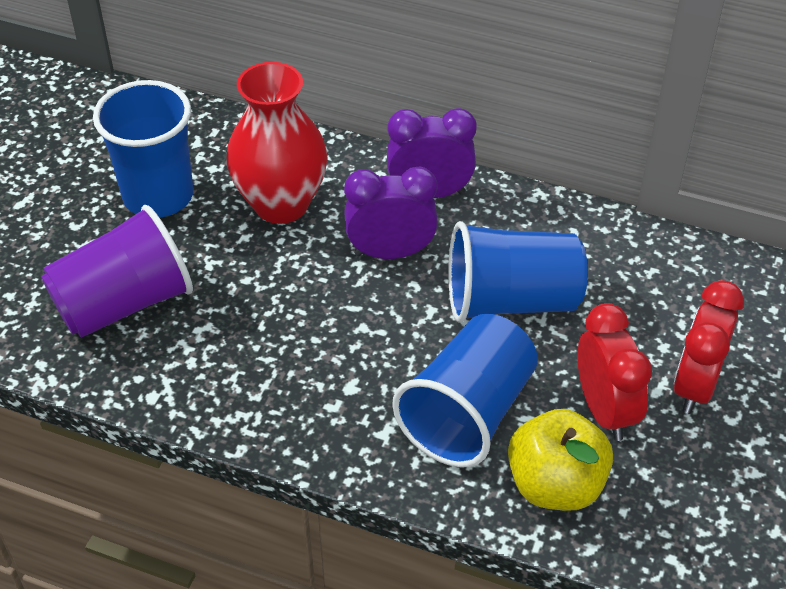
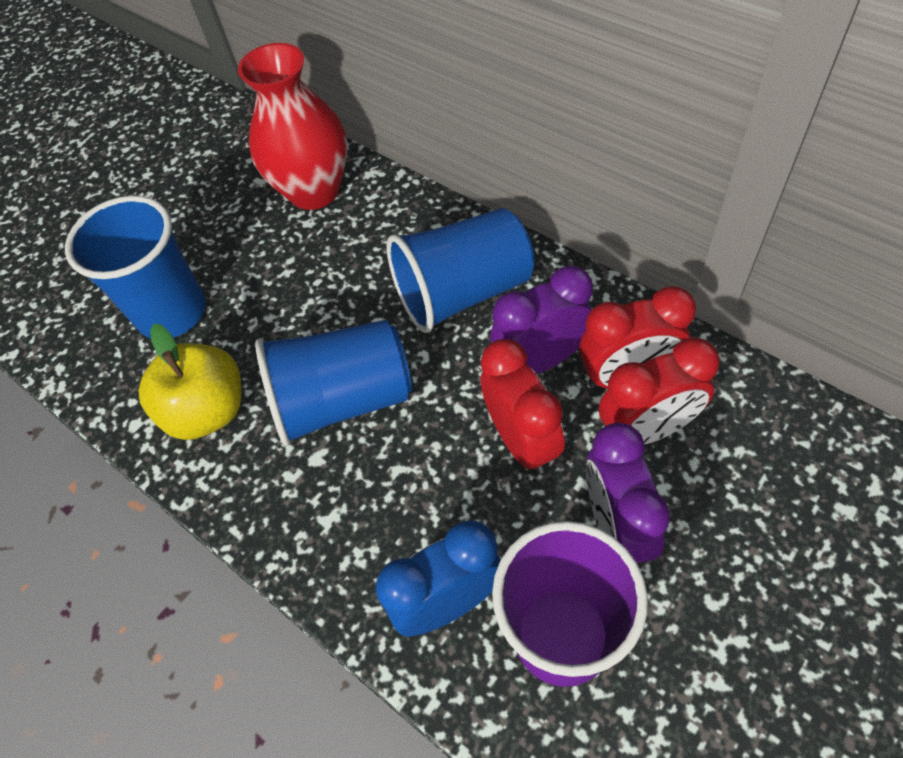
blue clock: none = 0 -> [376,521,501,637] = 1
red clock: [578,303,652,441] [673,280,744,414] = 2 -> [481,339,565,474] [579,286,696,389] [599,338,720,444] = 3

